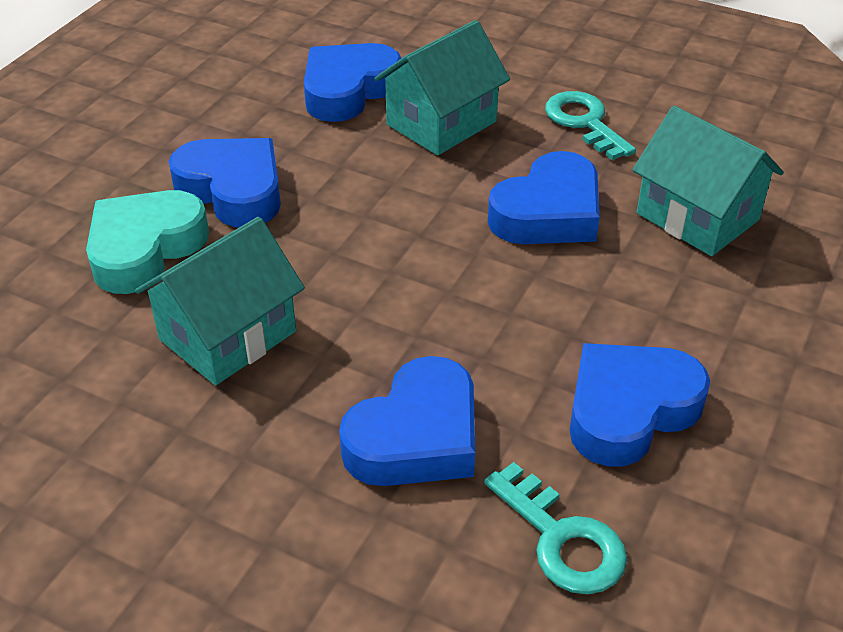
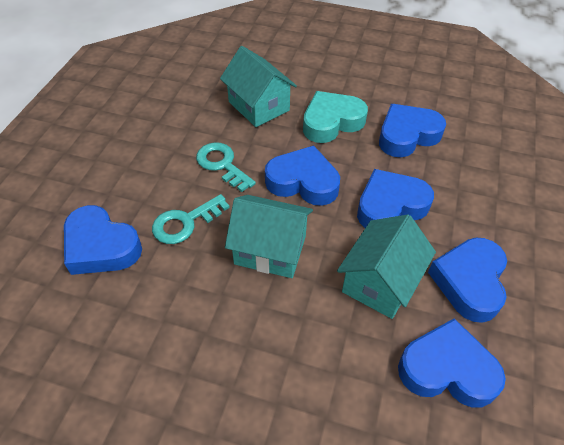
blue heart: [169,138,281,227] [304,43,401,122] [339,356,475,486] [488,151,600,244] [570,343,710,467] = 5 -> [64,205,142,275] [265,145,340,206] [357,169,434,228] [379,104,446,157] [398,318,506,408] [428,238,507,323] = 6

